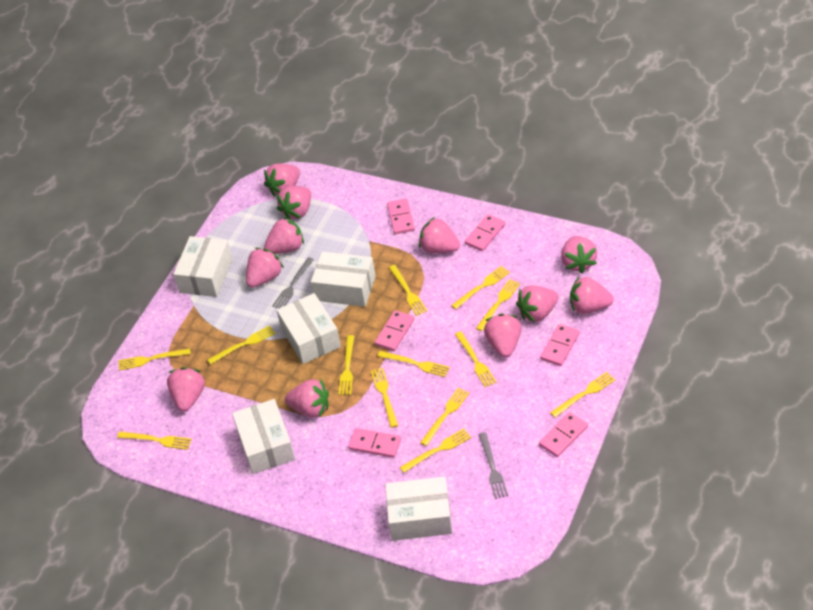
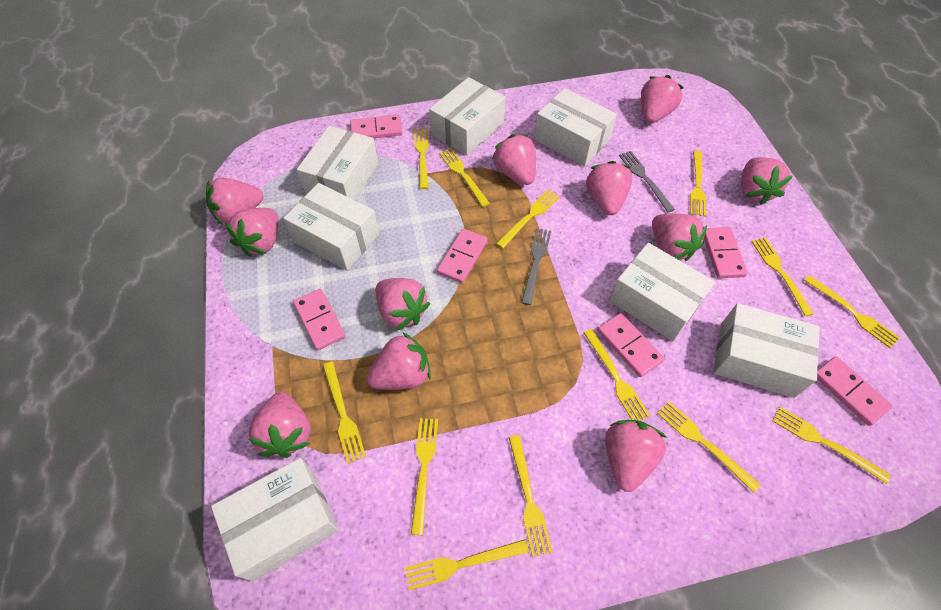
white box: [173,236,233,297] [232,399,295,474] [277,293,341,364] [311,252,376,307] [385,476,452,541] = 5 -> [211,458,339,581] [283,183,379,271] [297,126,378,200] [429,77,506,156] [534,88,617,166] [609,243,715,341] [714,303,820,398] = 7

